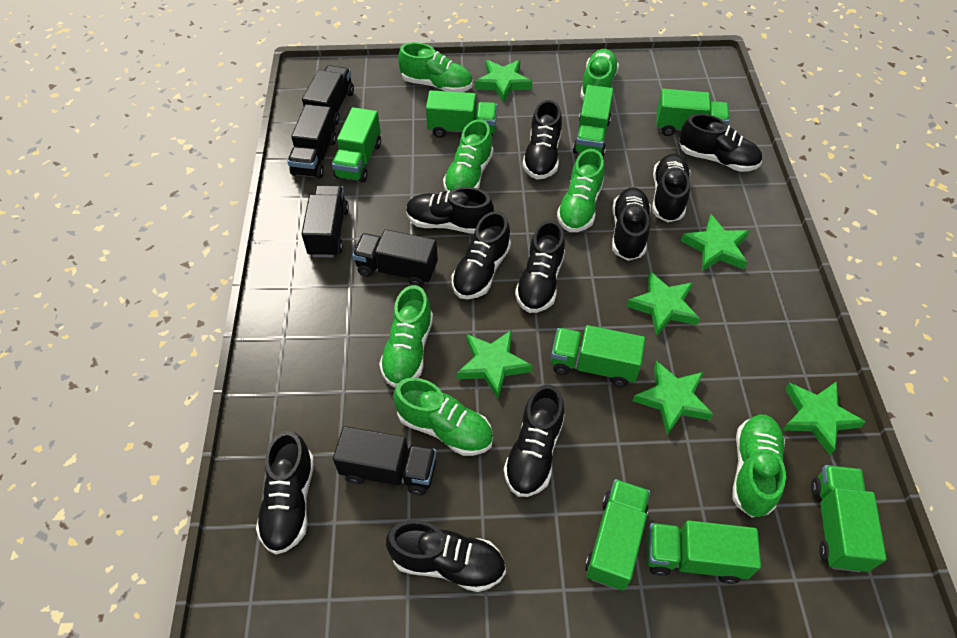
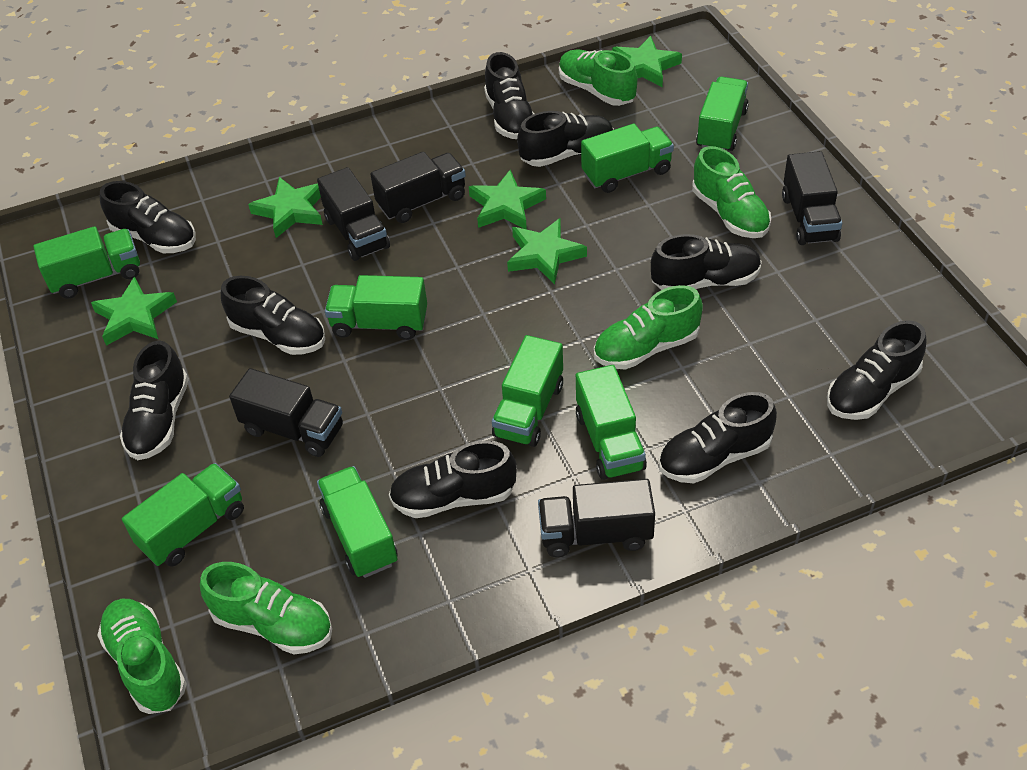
black shoe: [256,431,314,555] [386,520,506,592] [406,187,494,234] [452,211,511,299] [504,385,564,497] [515,220,565,313] [522,100,562,180] [612,187,651,261] [652,154,690,222] [679,114,762,172] = 10 -> [100,181,196,253] [120,340,189,460] [221,276,325,355] [389,440,517,518] [484,52,534,139] [517,111,614,167] [651,234,762,290] [659,392,777,483] [827,320,927,420] = 9
green shoe: [379,285,433,388] [393,378,493,456] [398,42,472,92] [443,119,494,191] [557,149,605,232] [580,49,619,100] [732,415,786,518] = 7 -> [97,599,187,714] [200,562,332,654] [559,50,637,106] [594,285,703,370] [692,146,771,238] = 5
green star: [457,330,533,399] [475,60,532,103] [626,272,700,336] [633,361,714,435] [681,215,749,271] [783,381,866,455] = 6 -> [91,277,177,346] [248,177,323,238] [469,170,546,229] [507,218,587,284] [612,36,682,87] = 5

